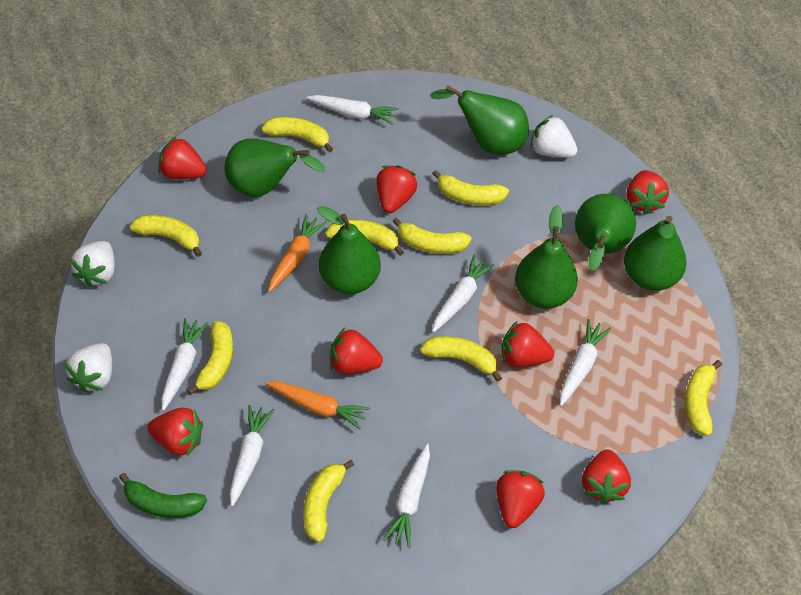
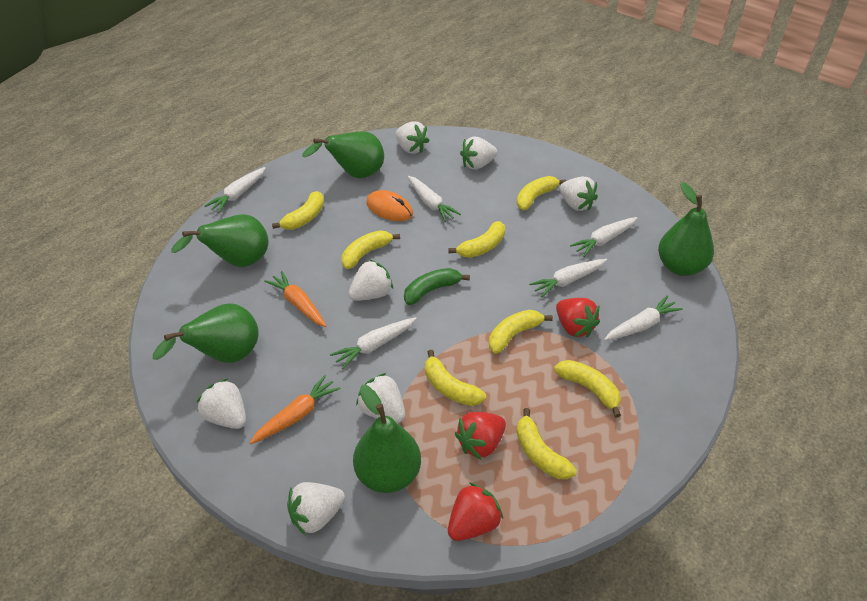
green pear: [225,138,325,197] [317,206,381,294] [430,85,529,155] [515,205,578,309] [575,194,636,271] [624,216,687,291] = 6 -> [153,304,259,363] [171,214,268,267] [302,131,384,178] [353,385,421,493] [658,182,714,276] = 5
orange mouse: none = 0 -> [367,190,413,221] = 1
red strawberry: [147,407,203,456] [158,137,207,179] [330,328,383,374] [376,165,417,213] [496,470,545,528] [502,321,554,367] [582,449,631,504] [627,170,669,215] = 8 -> [448,483,503,541] [455,412,506,459] [556,298,600,337] = 3
white strawberry: [65,343,112,393] [70,241,115,287] [531,115,578,158] = 3 -> [197,379,246,429] [287,482,345,535] [348,260,393,301] [356,373,405,423] [395,121,430,154] [460,137,497,170] [559,177,598,211] = 7
yellow banana: [130,215,202,257] [187,321,233,395] [261,117,333,153] [303,460,354,542] [325,219,404,256] [392,218,472,254] [420,336,502,382] [432,170,509,205] [685,360,722,436] = 9 -> [272,191,324,230] [342,230,400,269] [425,350,486,406] [448,221,505,258] [489,310,553,354] [517,176,566,210] [517,408,577,480] [554,360,621,418] = 8

